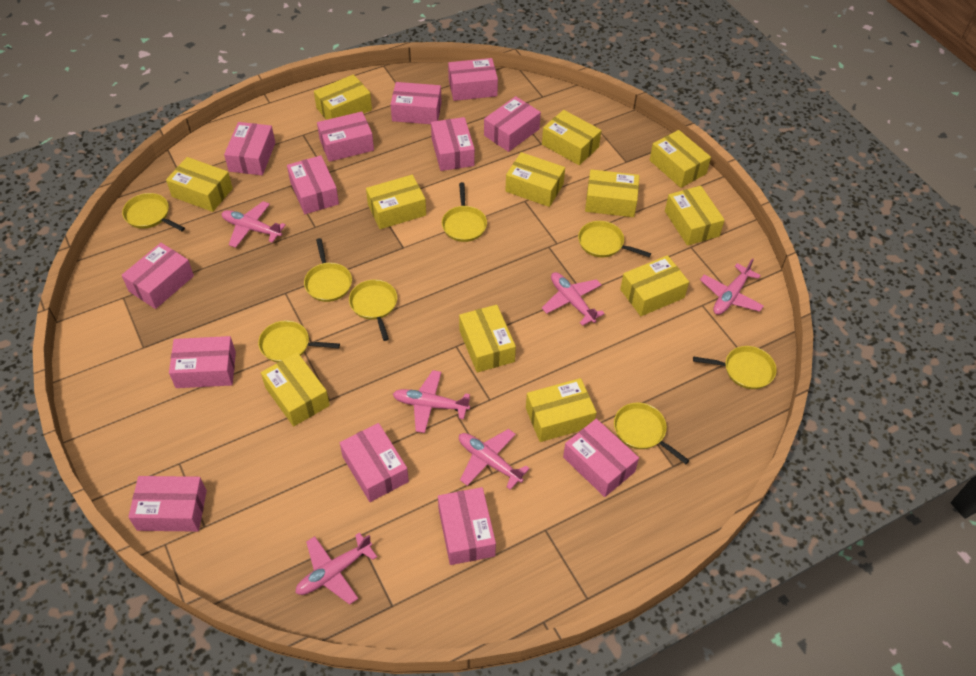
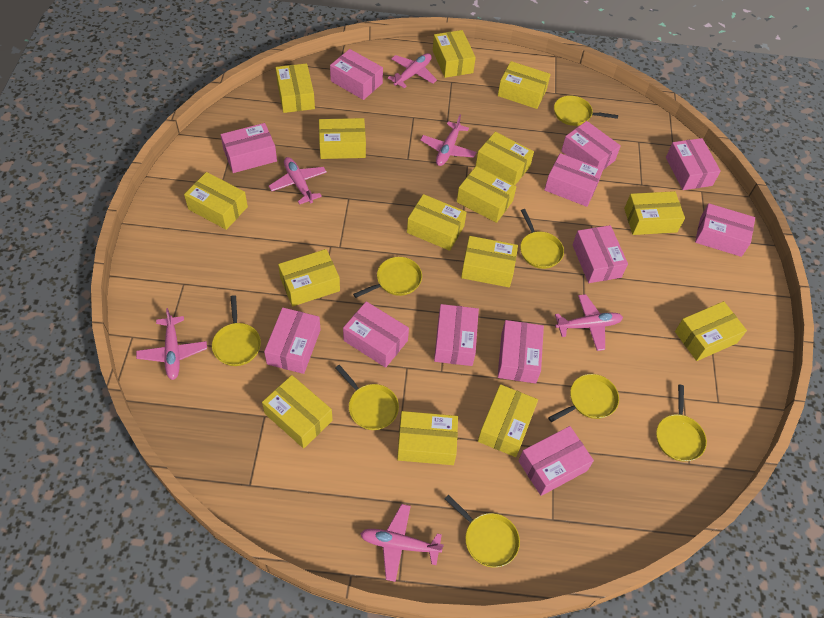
pink box: [122,243,194,309] [128,476,207,532] [169,336,236,388] [224,122,275,175] [287,155,339,214] [317,111,374,162] [340,423,409,502] [391,82,442,124] [431,117,475,171] [438,487,496,565] [448,58,498,101] [484,96,541,152] [563,419,639,497] = 13 -> [221,123,277,173] [264,308,321,374] [330,49,383,100] [343,301,409,368] [434,304,479,366] [498,320,544,383] [518,426,594,496] [544,153,603,207] [561,121,621,170] [573,225,628,283] [666,138,721,190] [695,203,755,257] = 12
yellow box: [166,157,233,212] [261,352,330,426] [314,74,372,120] [366,175,426,229] [459,305,516,373] [505,152,565,207] [526,378,597,442] [542,110,601,165] [585,169,639,217] [620,255,689,316] [650,130,711,188] [665,186,725,246] = 12 -> [184,172,248,230] [262,375,333,448] [276,63,315,113] [278,249,340,307] [319,118,366,159] [397,411,458,465] [407,194,467,251] [433,30,476,78] [457,166,517,223] [461,236,518,287] [476,132,534,185] [478,384,538,457] [498,61,551,109] [624,191,685,235] [675,301,747,361] = 15

